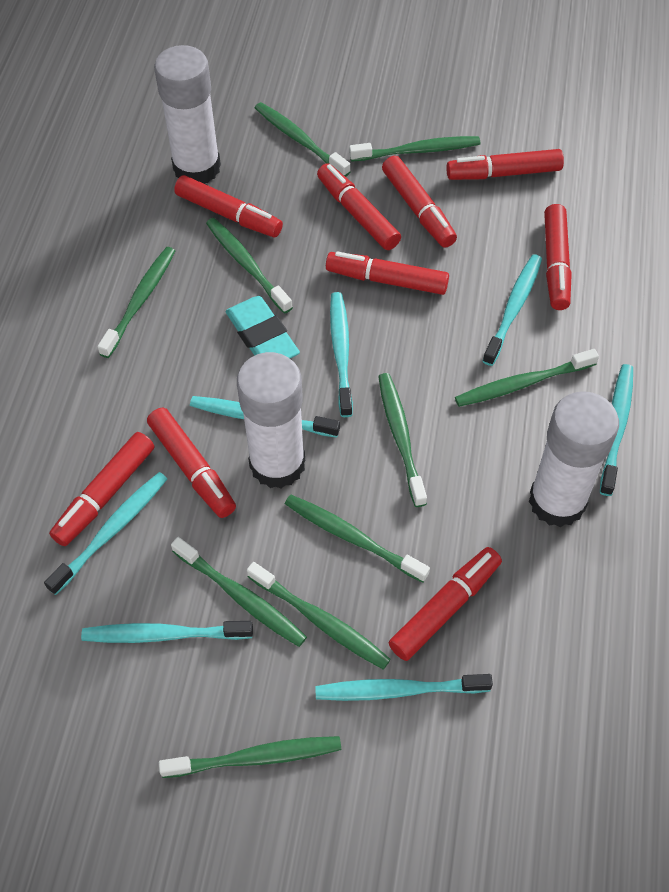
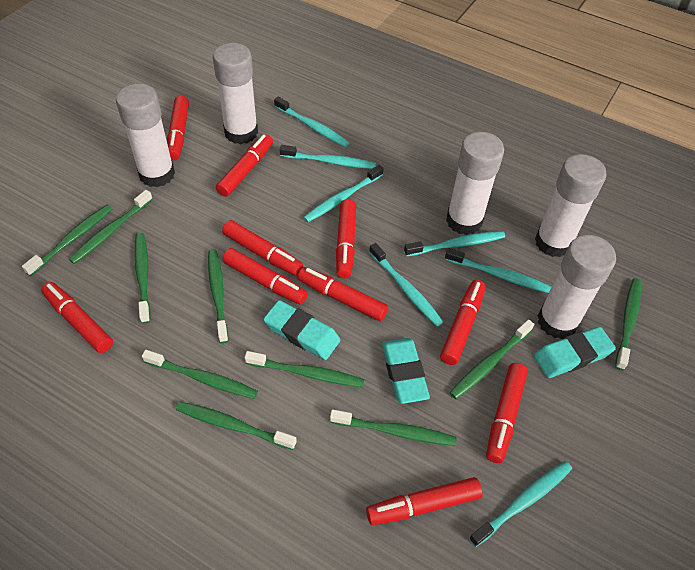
red marker: [49,432,154,546] [147,407,236,518] [174,175,283,237] [317,163,401,250] [326,251,449,295] [382,156,457,248] [389,547,502,661] [446,149,564,180] [544,204,572,310] = 9 -> [41,282,113,353] [167,96,189,160] [216,134,273,197] [222,220,303,276] [223,248,308,305] [298,267,388,321] [336,199,356,278] [366,477,482,525] [440,280,485,365] [486,363,528,463] = 10
turquoise eraser: [226,296,300,358] = 1 -> [264,300,340,360] [382,338,430,404] [534,327,616,378] = 3
white glue stick: [154,45,221,183] [237,352,305,488] [529,391,619,527] = 3 -> [116,83,175,187] [213,43,258,144] [446,132,504,235] [535,154,607,257] [538,235,616,339] = 5

